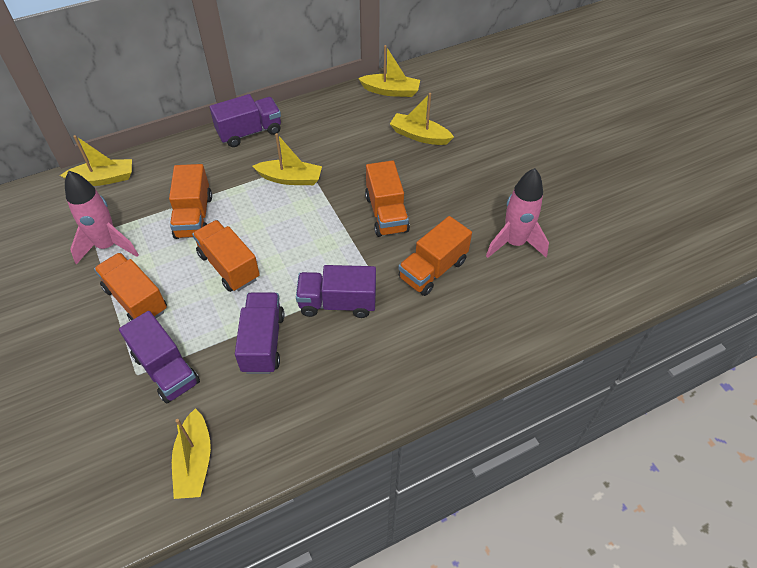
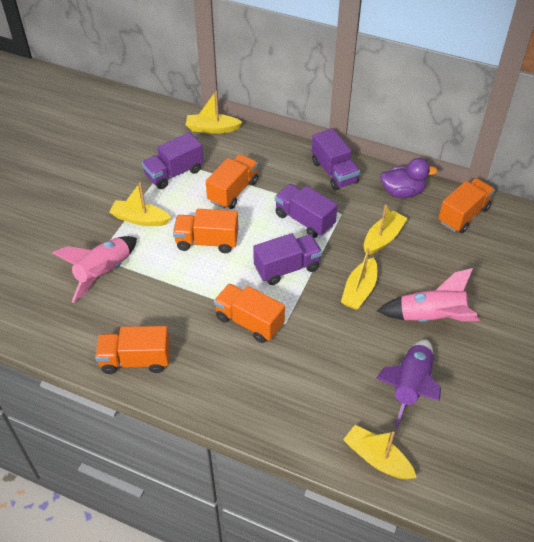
purple duck: none = 0 -> [380,158,438,198] = 1
purple rocket: none = 0 -> [376,339,441,428] = 1

